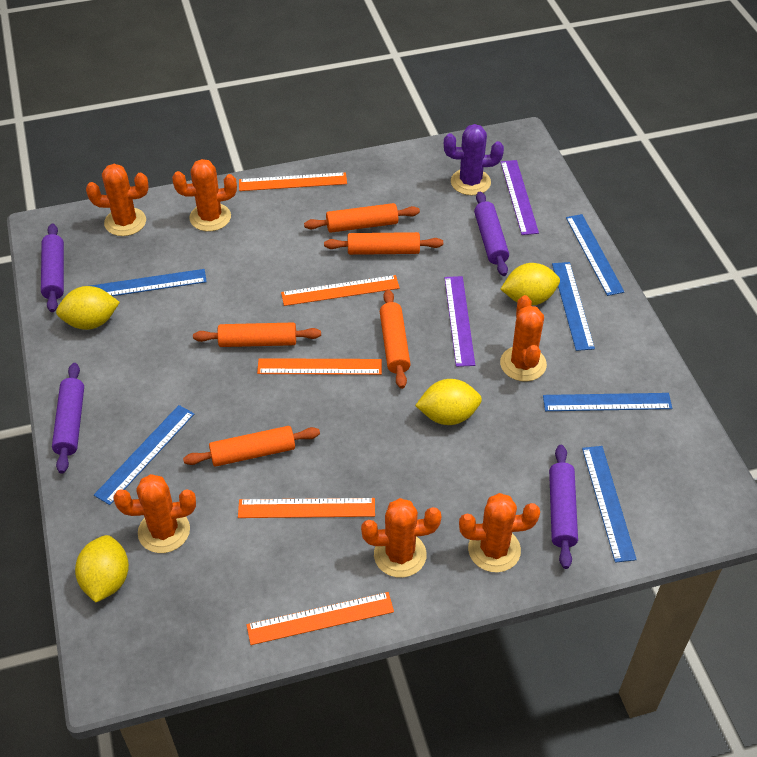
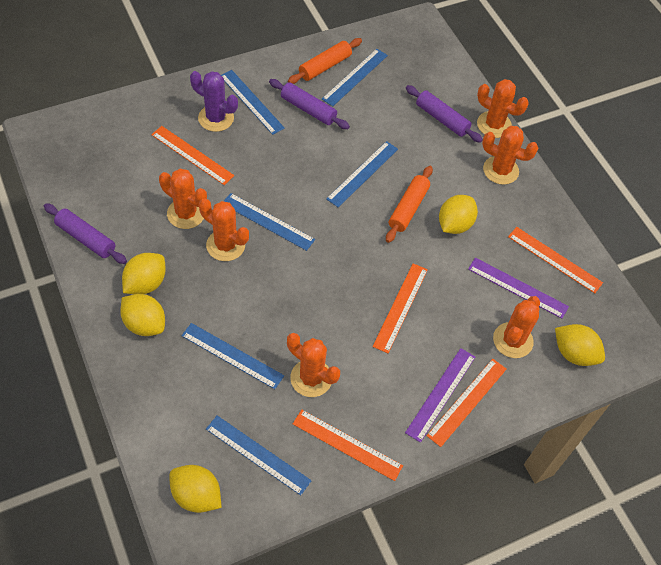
orange rolling pin: [183,426,320,467] [193,322,321,347] [304,203,420,233] [324,232,443,255] [380,289,411,389] = 5 -> [288,38,362,84] [386,166,433,243] = 2
purple rolling pin: [41,224,64,312] [52,363,84,474] [474,192,509,276] [549,445,578,569] = 4 -> [44,203,127,264] [269,79,350,129] [406,85,483,143] = 3
yellow lemon: [56,286,120,330] [75,535,129,603] [415,379,482,425] [501,263,560,306] = 4 -> [120,294,165,336] [122,253,166,294] [169,465,222,513] [439,195,478,234] [555,324,605,366] = 5

